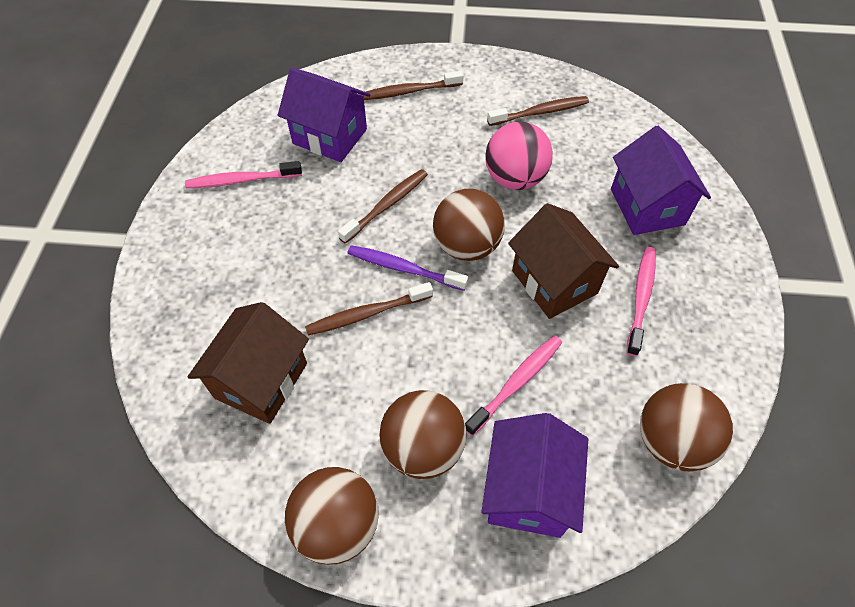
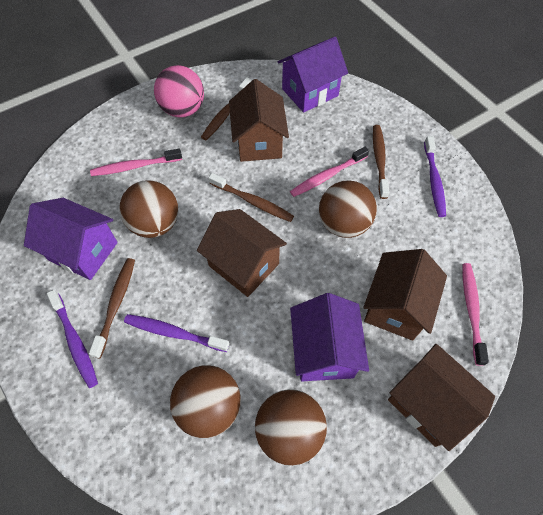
brown house: [188,302,309,424] [508,203,619,319] = 2 -> [197,209,287,297] [229,79,289,162] [363,249,447,341] [388,344,495,451] = 4
purple toothbrush: [347,245,468,291] = 1 -> [47,290,98,388] [124,314,229,352] [424,136,446,217] = 3

